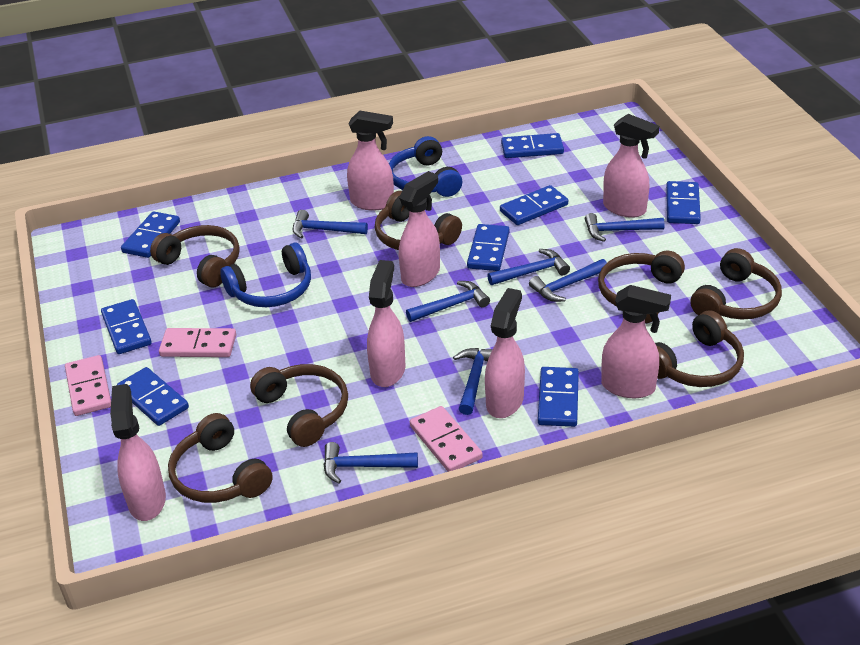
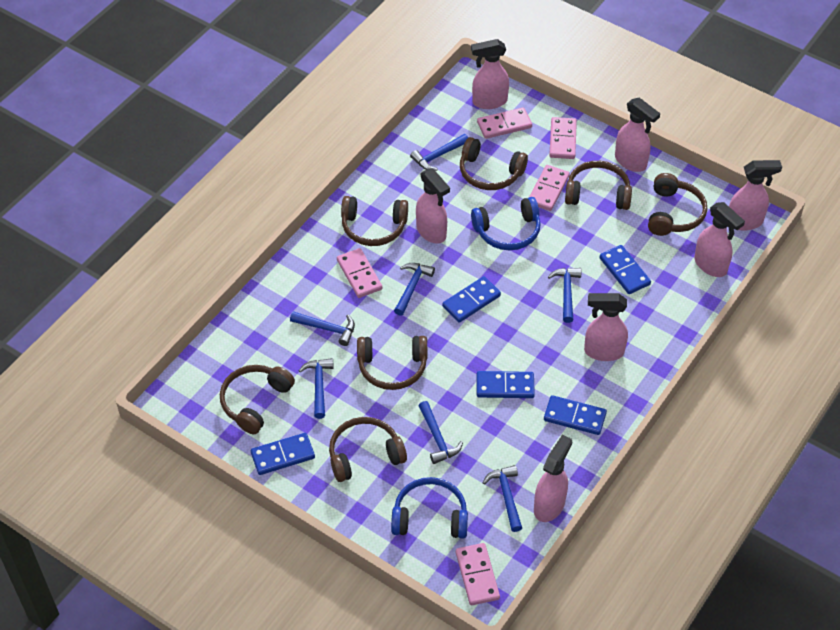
blue domino: [101,299,152,354] [117,367,189,426] [121,211,180,258] [467,224,509,271] [500,185,568,225] [501,133,564,158] [538,367,579,427] [666,181,701,224] = 8 -> [251,433,315,475] [442,276,501,323] [477,371,535,398] [544,395,607,435] [599,245,651,294] = 5
pink domino: [65,355,111,416] [159,328,236,357] [410,406,483,472] = 3 -> [337,248,382,298] [456,543,500,605] [477,107,532,139] [529,165,570,211] [549,117,577,159] = 5

